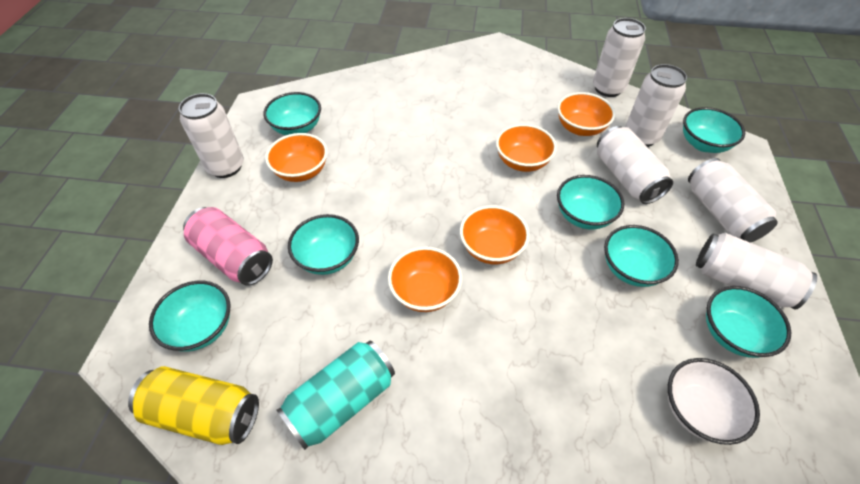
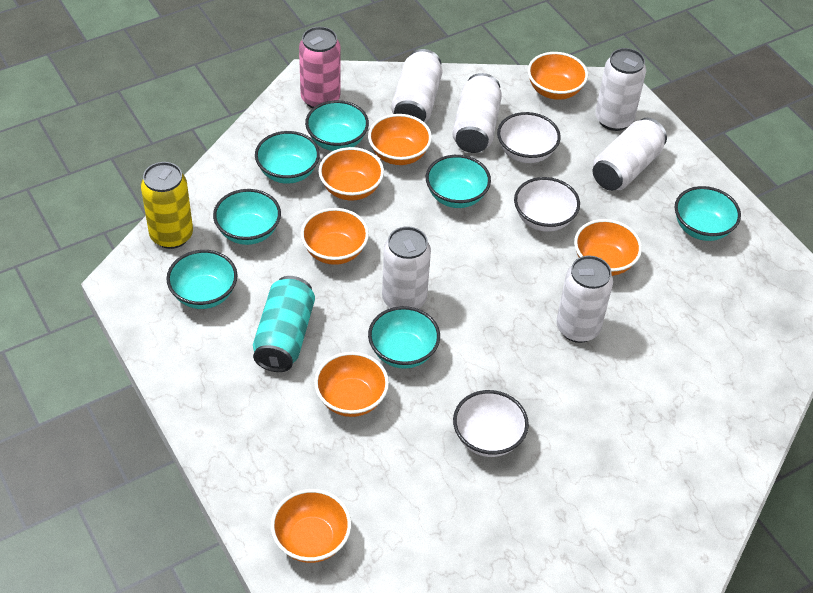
orange bowl: [265,133,328,182] [388,247,462,312] [460,205,530,264] [496,124,557,172] [557,92,615,136] = 5 -> [271,489,351,563] [301,208,369,265] [314,352,389,417] [319,147,384,201] [368,114,432,165] [528,52,588,100] [574,219,642,276] = 7
white bowl: [668,358,760,445] = 1 -> [453,390,529,457] [497,112,561,163] [514,177,580,232] = 3

